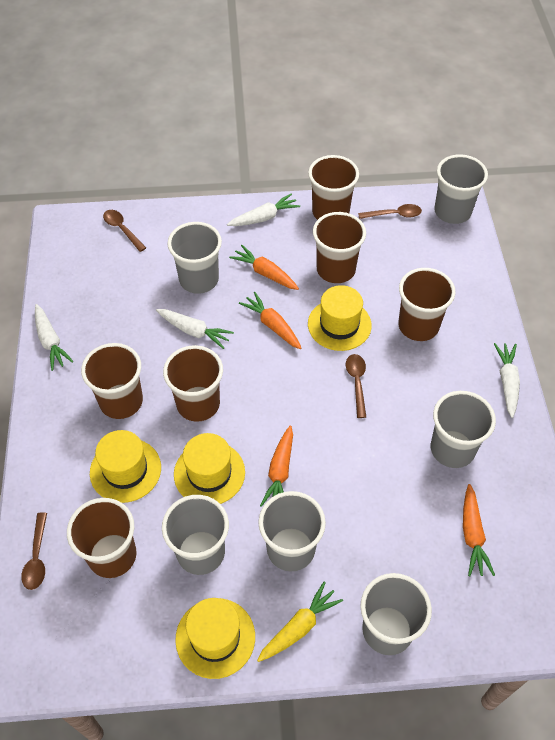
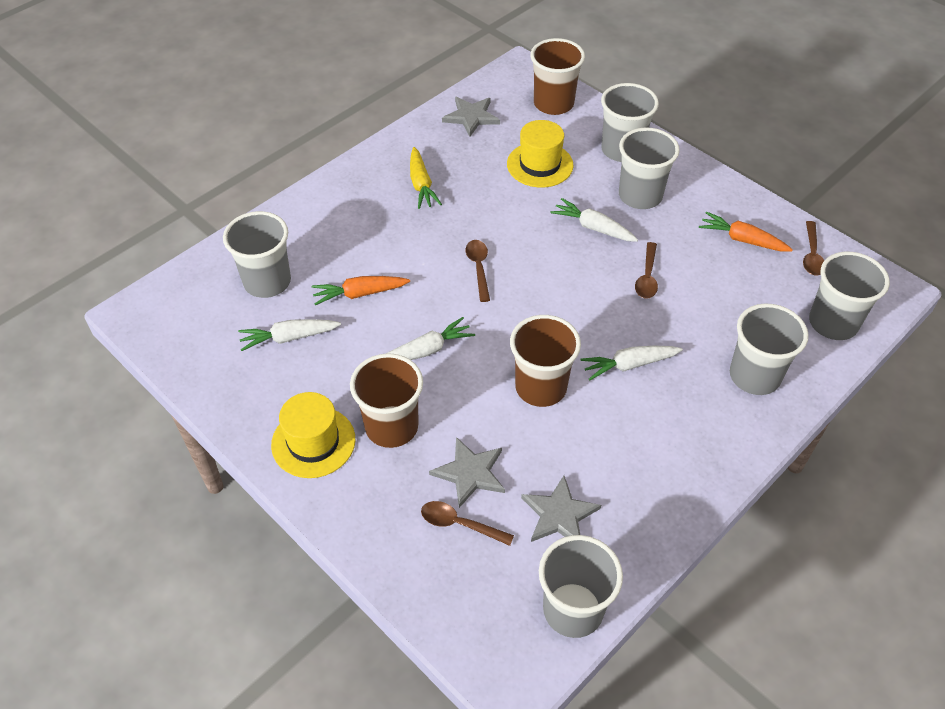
brown cup: [67,498,137,578] [81,343,143,419] [163,345,223,422] [308,155,359,220] [313,212,366,283] [398,268,456,341] = 6 -> [350,353,423,448] [510,315,581,407] [530,38,585,115] = 3
grey star: none = 0 -> [429,437,505,508] [442,97,500,137] [521,476,601,542] = 3
orange carrot: [229,245,299,290] [239,292,302,349] [260,425,293,507] [463,484,495,576] = 4 -> [312,276,410,305] [699,212,793,252] = 2
yellow hat: [90,430,161,503] [174,433,245,504] [175,598,255,679] [308,285,372,351] = 4 -> [271,392,355,478] [507,120,574,187] = 2

